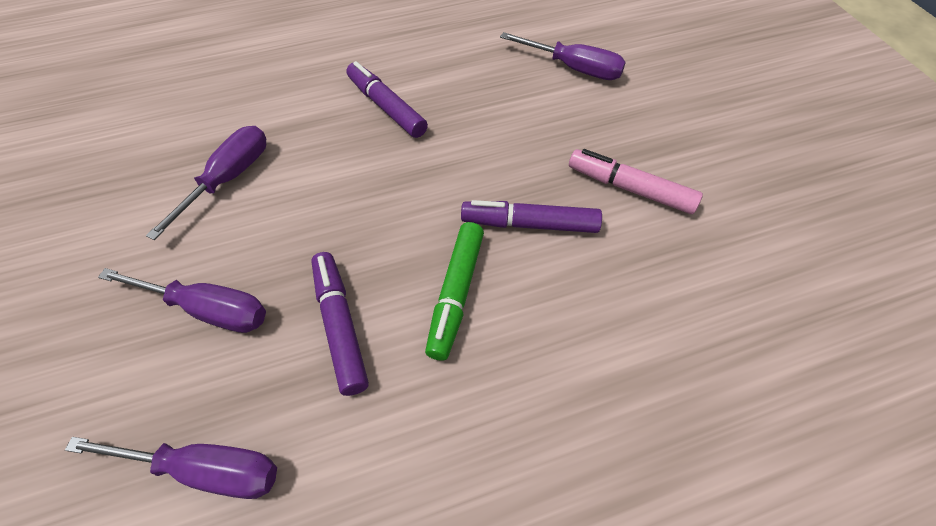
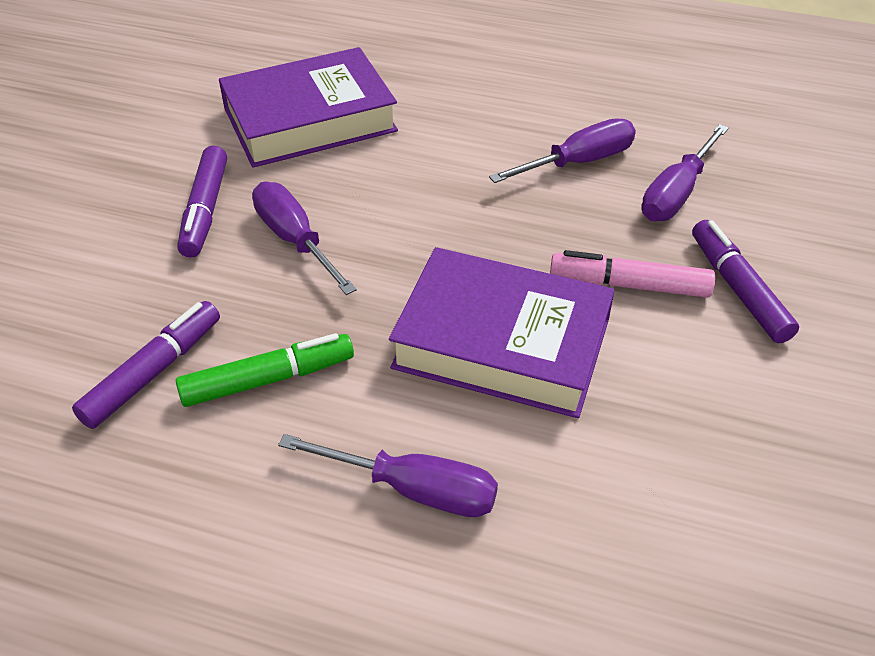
purple book: none = 0 -> [219,47,398,168] [389,247,615,418] = 2

